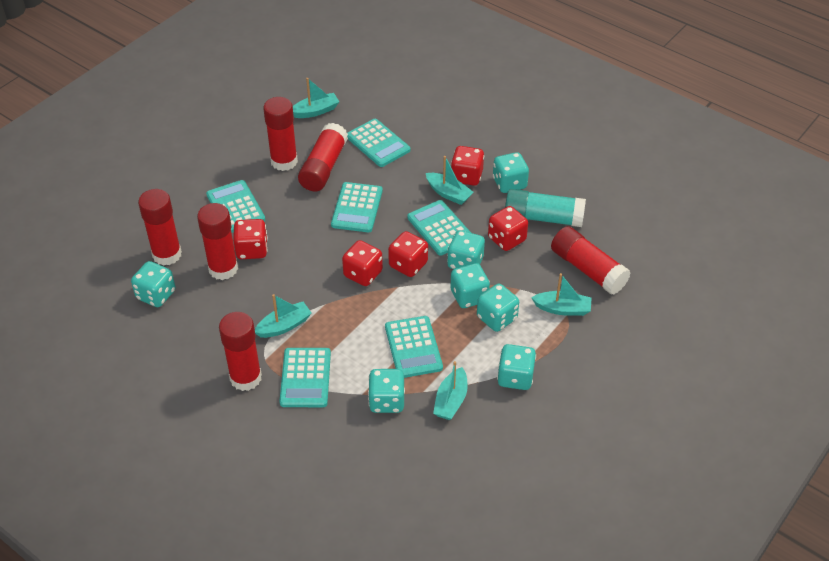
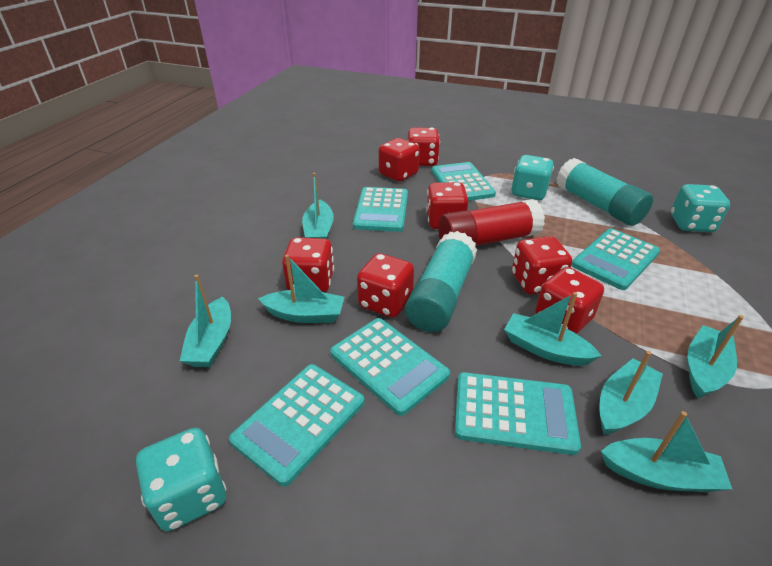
red dice: [233,219,268,259] [342,240,383,286] [388,231,428,277] [451,146,484,186] [488,206,528,251] = 5 -> [282,237,334,293] [357,253,414,318] [379,138,420,181] [408,128,440,166] [426,182,468,229] [512,236,572,294] [535,267,604,334] = 7
red glue stick: [138,189,182,266] [197,203,238,280] [219,312,262,391] [263,97,298,171] [298,123,348,191] [551,226,631,295] = 6 -> [438,199,545,246] = 1
turquoise boat: [255,294,312,338] [293,78,339,118] [426,156,474,205] [433,361,468,420] [531,273,592,316] = 5 -> [180,275,231,367] [258,255,344,323] [302,173,334,239] [504,292,601,366] [600,351,663,435] [601,411,732,492] [688,315,744,398] = 7
turquoise dice: [131,261,176,307] [368,369,405,413] [447,230,485,269] [450,263,490,308] [477,284,519,332] [493,152,529,193] [497,344,536,390] = 7 -> [136,428,227,532] [511,155,554,200] [671,184,730,232] = 3
turquoise glue stick: [505,189,586,227] = 1 -> [405,231,477,332] [556,158,653,226] = 2

